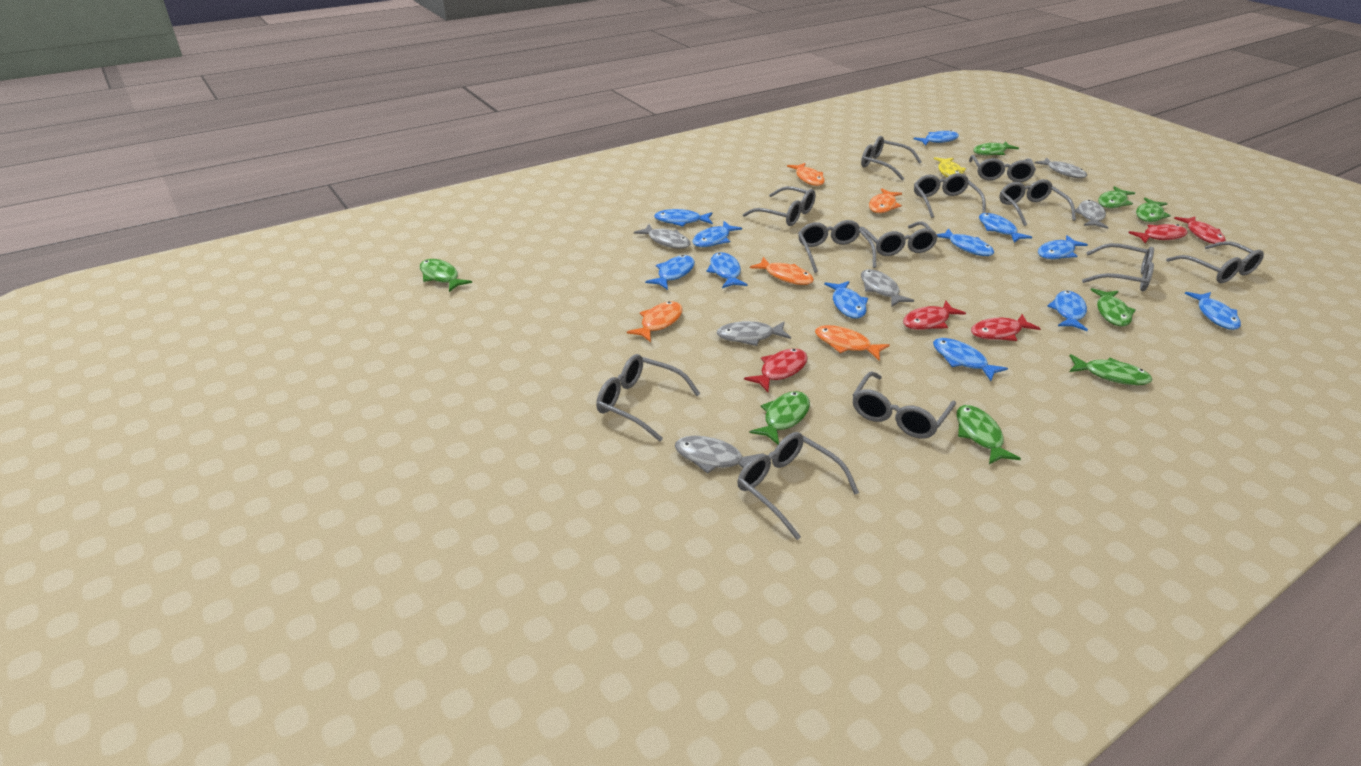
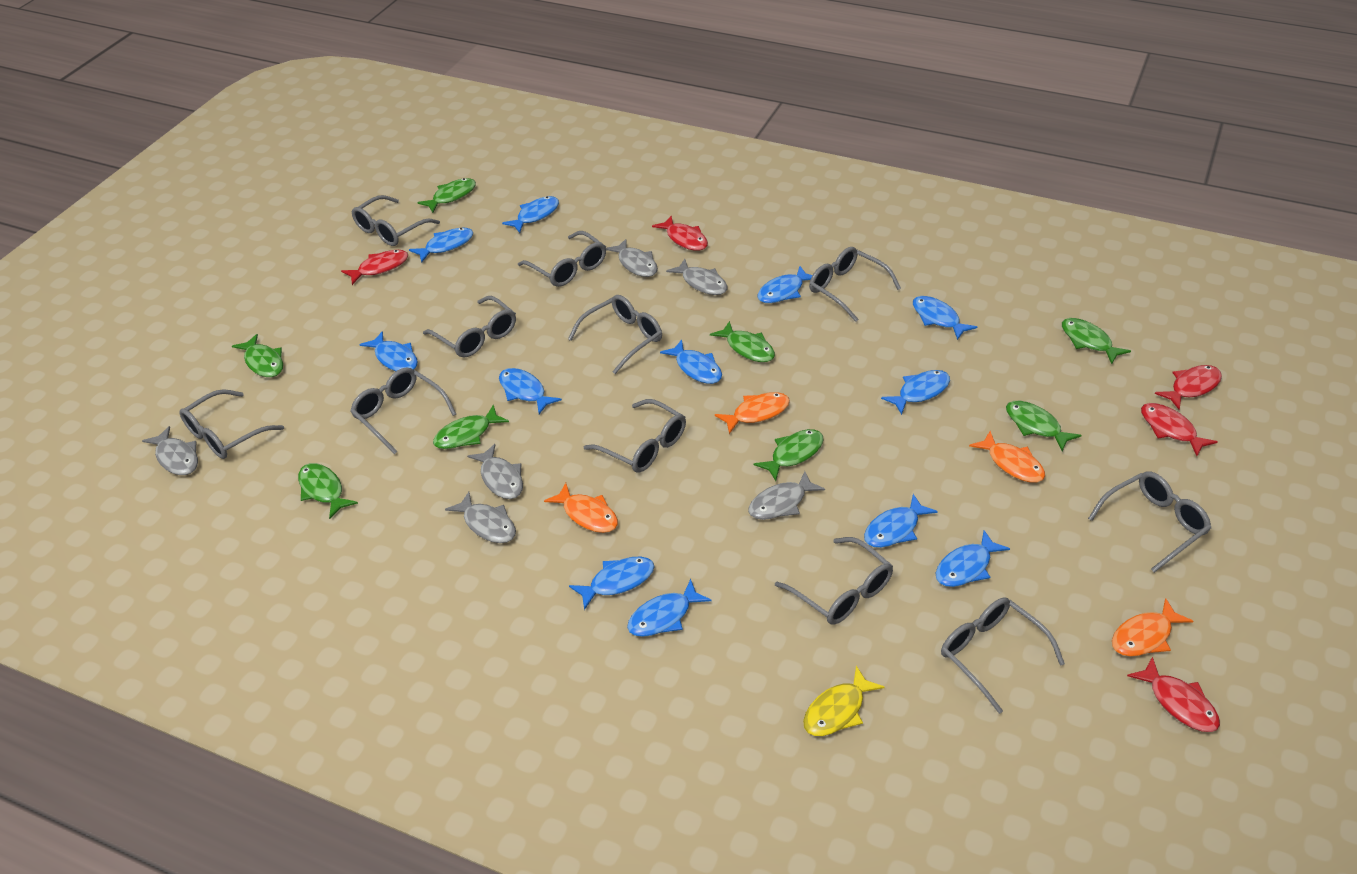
grey glasses: [596,354,700,441] [737,432,859,540] [743,186,816,226] [798,220,876,273] [853,371,956,439] [861,136,922,180] [861,221,938,256] [914,173,986,218] [969,155,1036,182] [999,179,1076,226] [1082,243,1154,291] [1166,241,1264,283] = 12 -> [180,389,284,459] [350,367,456,454] [352,195,440,246] [423,296,516,357] [518,231,606,287] [568,295,662,374] [584,399,686,473] [775,537,893,625] [809,247,901,322] [941,598,1065,714] [1088,471,1211,573] = 11
orange fish: [627,301,683,342] [750,257,814,285] [787,163,825,186] [815,325,890,360] [869,188,902,213] = 5 -> [544,483,618,533] [715,392,790,434] [969,431,1045,483] [1112,598,1193,657] = 4

